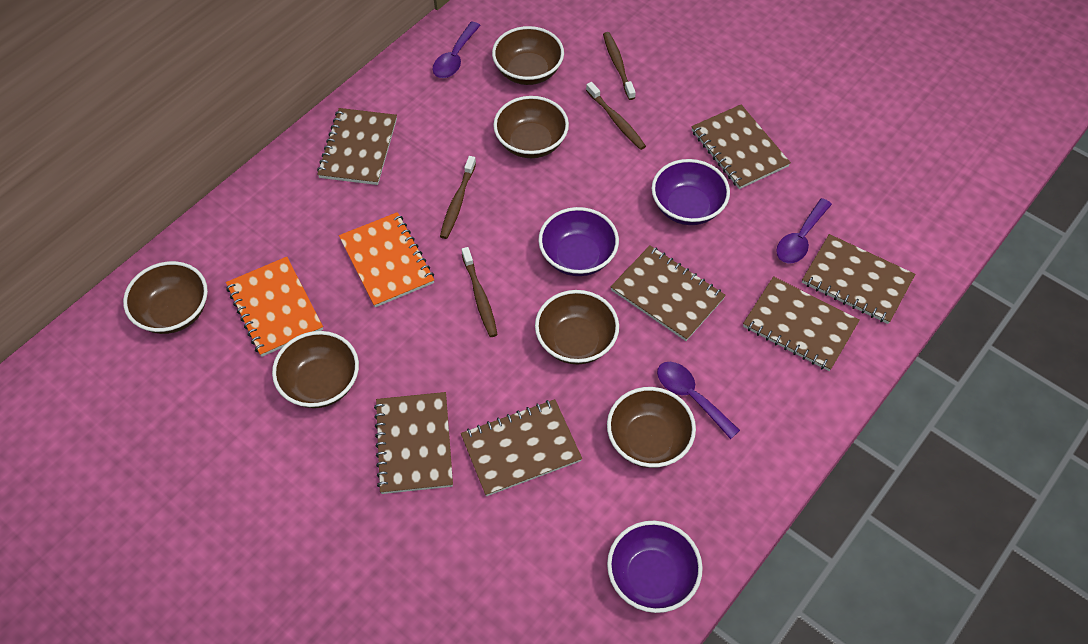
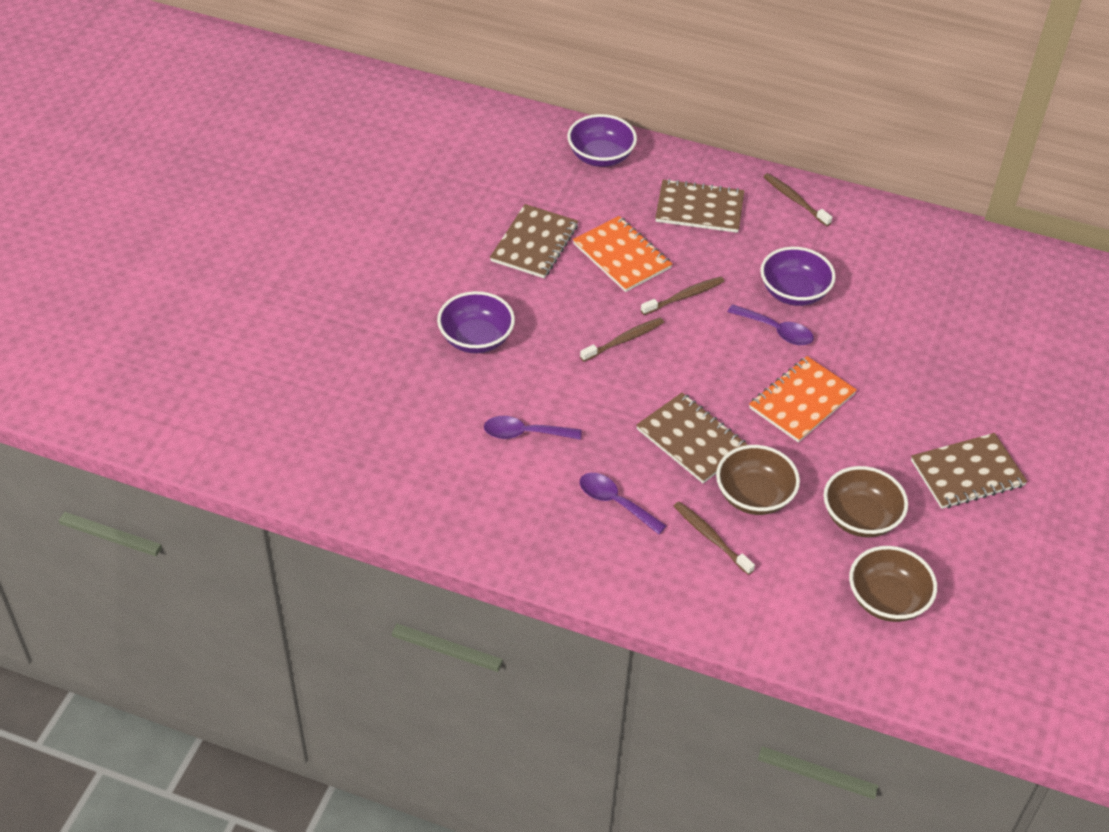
brown bowl: [123,261,208,334] [272,331,359,408] [492,26,564,85] [493,96,569,158] [535,290,619,364] [607,387,696,468] = 6 -> [716,445,800,515] [824,466,908,537] [849,546,937,622] = 3
brown notebook: [317,108,397,185] [374,392,453,494] [461,399,582,496] [610,246,726,341] [691,105,791,189] [743,276,860,371] [802,234,915,324] = 7 -> [490,204,578,278] [636,393,748,483] [655,179,744,233] [911,433,1028,509] = 4

